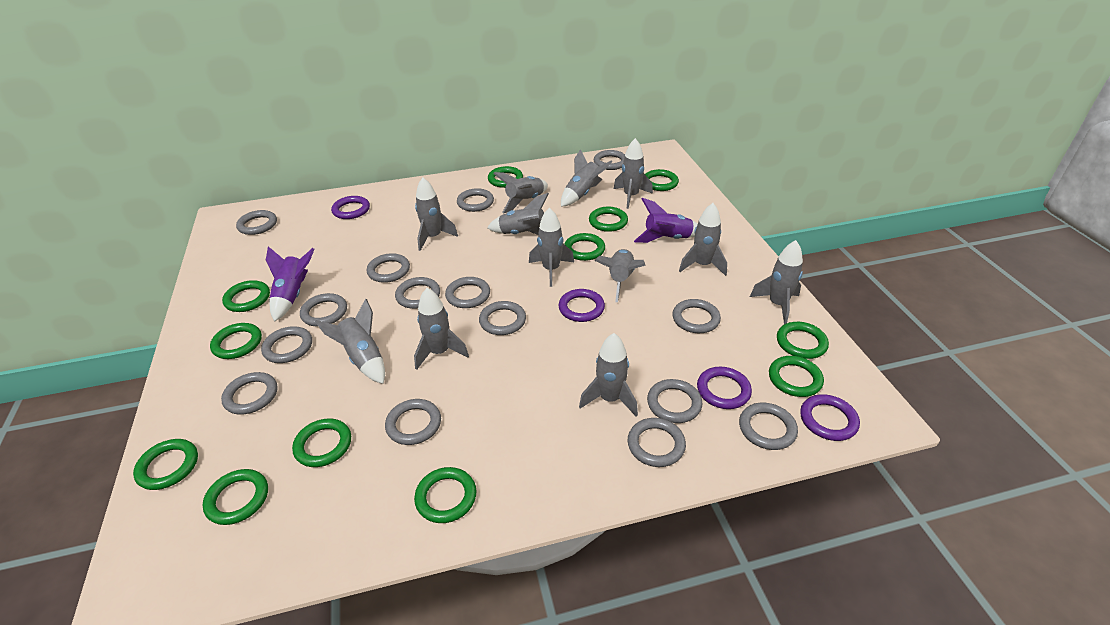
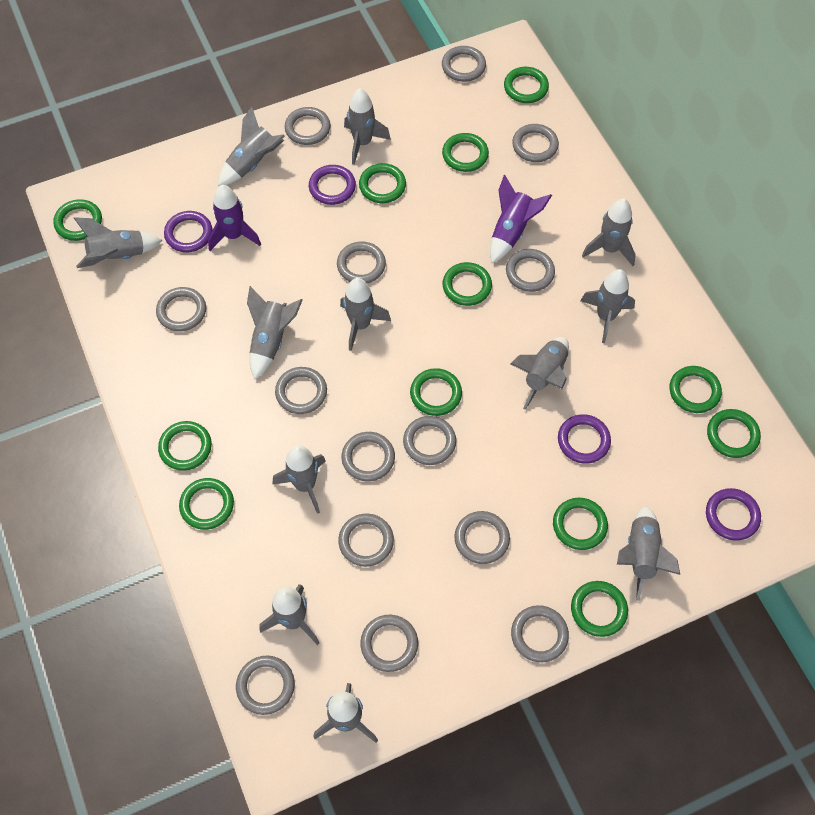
grey ring: [221,372,278,415] [236,210,277,235] [261,326,312,363] [300,293,347,327] [367,253,410,283] [385,399,441,445] [395,277,440,309] [445,277,490,308] [457,188,494,212] [479,301,526,335] [594,150,625,170] [628,418,686,467] [647,379,702,423] [673,299,721,333] [739,403,798,450] = 15 -> [156,287,206,331] [236,656,295,715] [275,367,327,414] [285,107,331,145] [337,242,386,284] [338,513,394,567] [342,432,395,481] [360,615,418,672] [403,416,456,465] [442,46,486,82] [454,511,510,564] [506,249,555,292] [511,605,569,662] [512,124,559,162] = 14

